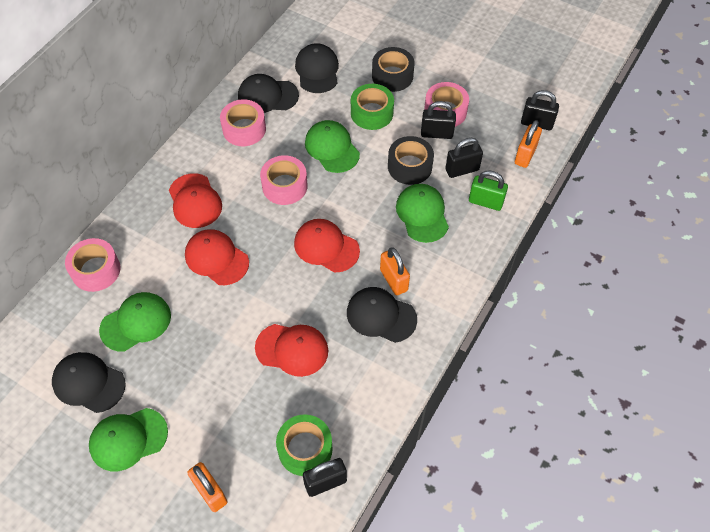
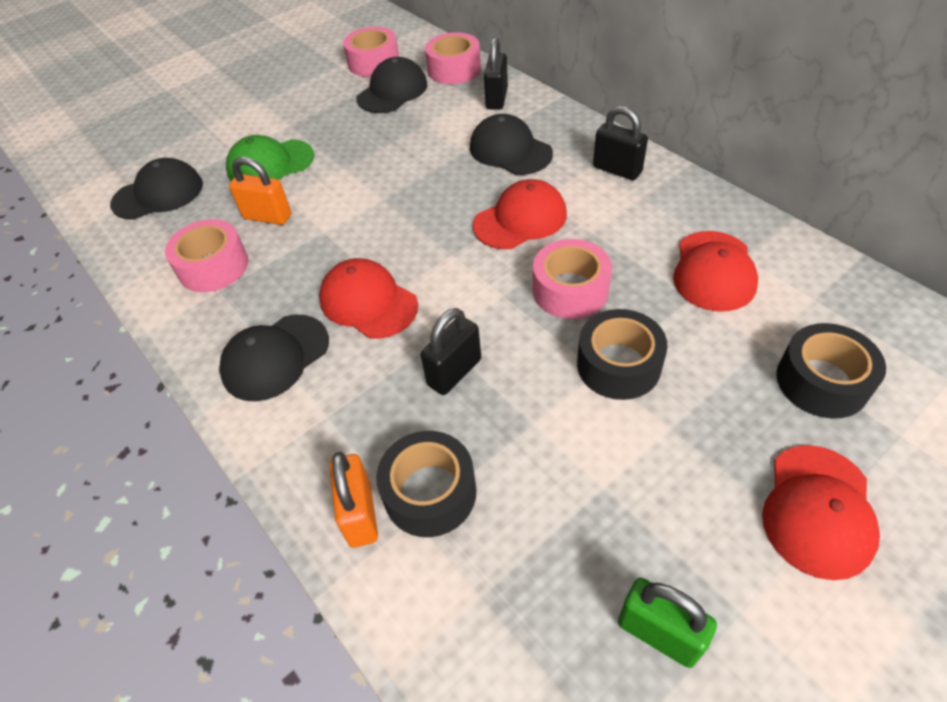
black padlock: [303,458,347,497] [421,101,456,139] [445,138,483,178] [521,90,559,130] = 4 -> [421,308,481,395] [484,37,508,110] [593,106,648,180] = 3
black tape: [372,47,415,92] [388,136,434,185] = 2 -> [376,431,476,537] [577,309,668,400] [776,323,886,419] = 3
green cap: [89,408,168,471] [99,292,171,352] [305,120,360,173] [396,184,449,243] = 4 -> [226,135,314,181] = 1
green tape: [276,414,332,476] [351,84,394,130] = 2 -> none = 0
orange padlock: [187,462,228,512] [380,247,410,295] [515,120,542,168] = 3 -> [229,157,291,225] [329,452,378,548] = 2

